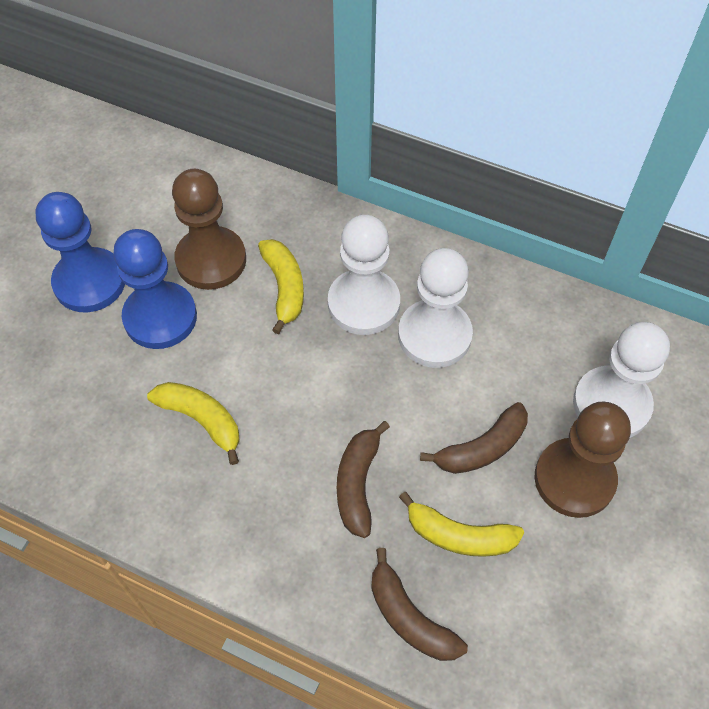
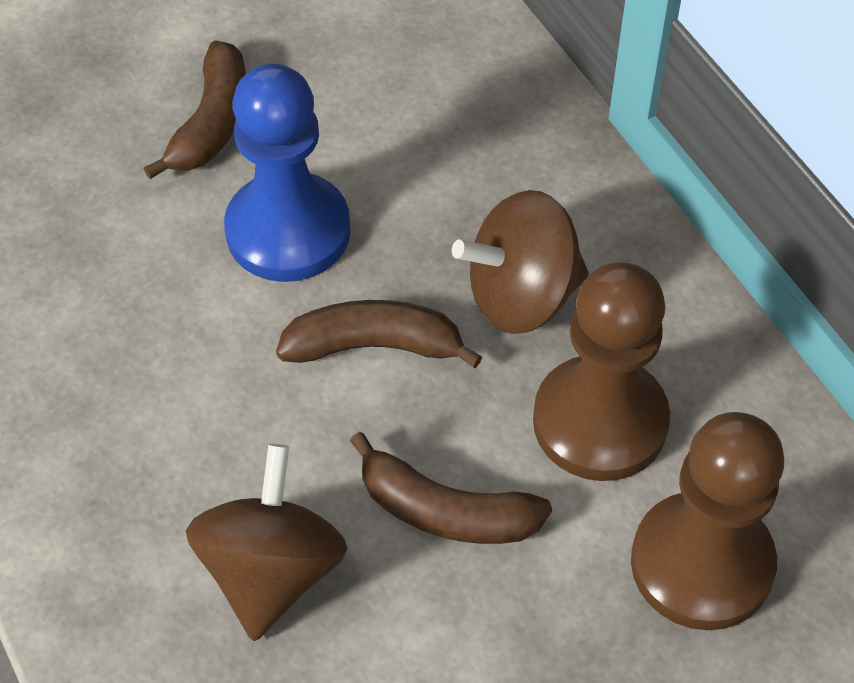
blue pawn: [35,192,125,312] [113,229,197,349] = 2 -> [224,63,351,282] = 1
brown spinning top: none = 0 -> [186,444,347,641] [452,190,589,334] = 2
white pawn: [328,215,400,335] [398,248,473,368] [573,322,670,438] = 3 -> none = 0
yellow banana: [147,382,240,465] [258,239,304,334] [399,492,524,557] = 3 -> none = 0

